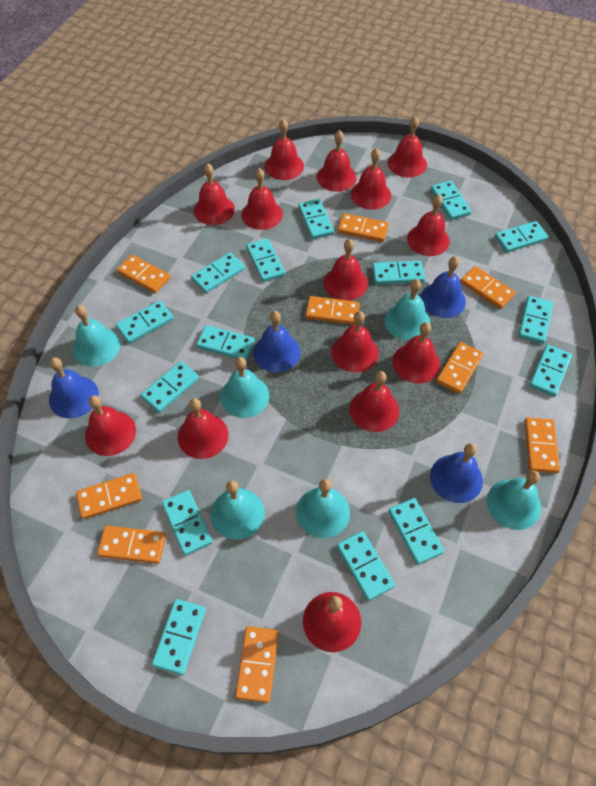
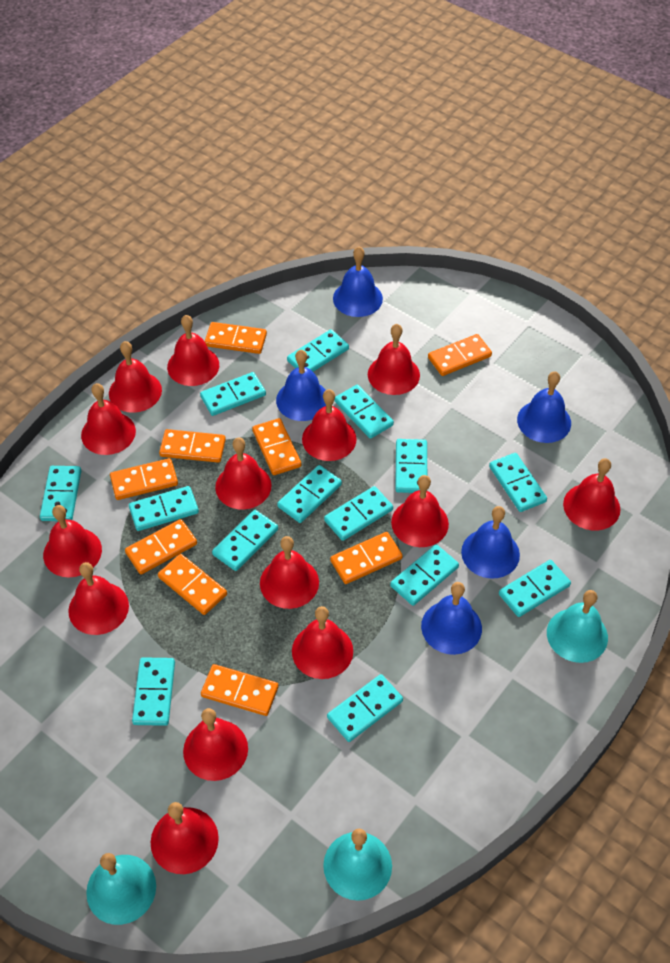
blue bell: [49,357,99,418] [253,311,301,372] [421,256,466,318] [430,443,483,503] = 4 -> [276,350,326,421] [333,247,383,317] [421,582,482,655] [461,506,520,579] [517,371,571,443] = 5
turquoise bell: [73,305,120,367] [211,481,265,540] [220,357,269,418] [296,479,350,538] [384,279,430,340] [487,470,541,530] = 6 -> [86,853,156,925] [323,828,392,901] [547,590,608,663] = 3
turquoise domino: [116,301,174,344] [141,361,199,413] [152,599,206,675] [162,490,213,556] [191,252,245,293] [196,325,255,360] [246,238,285,282] [298,199,334,239] [337,531,395,601] [372,261,425,285] [388,498,444,565] [431,181,472,220] [495,221,548,253] [518,296,553,344] [529,344,572,397] = 15 -> [40,466,81,521] [129,486,199,531] [132,657,175,726] [200,372,266,416] [212,510,278,571] [277,465,342,523] [287,329,349,372] [324,486,393,541] [327,674,403,742] [334,385,394,439] [390,544,459,606] [395,439,427,493] [489,453,547,512] [499,560,571,617] = 14

